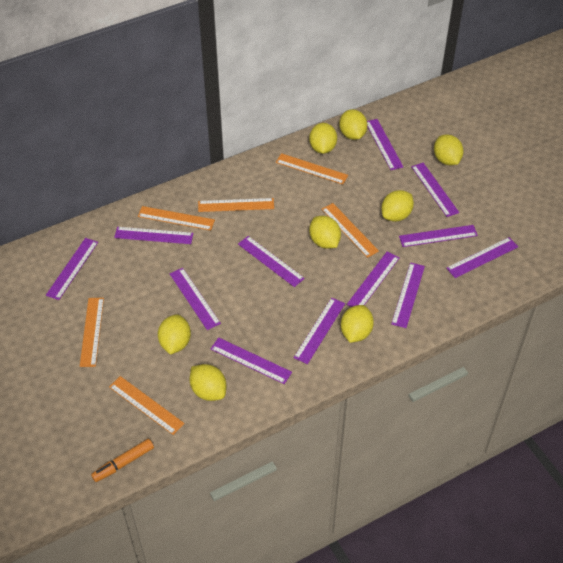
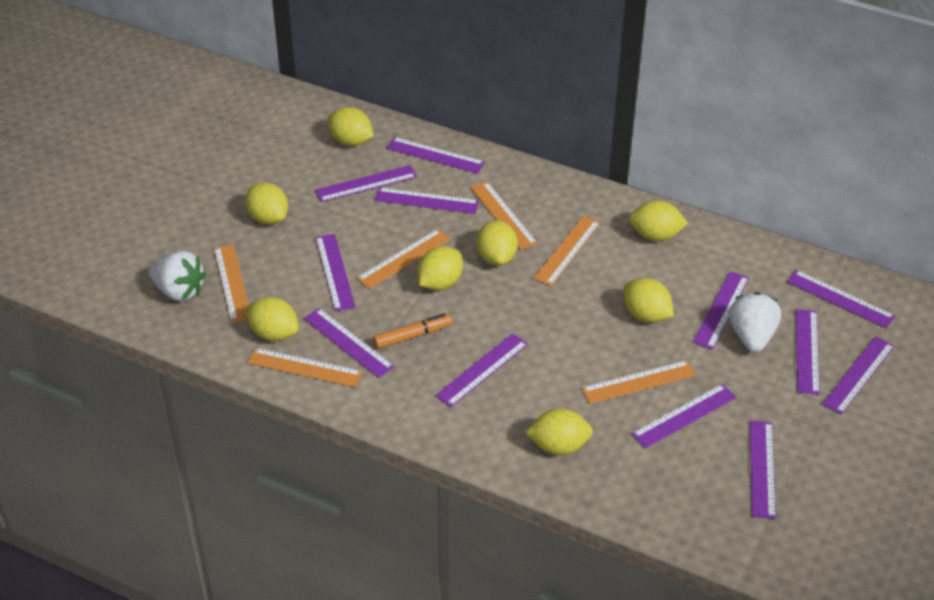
white strawberry: none = 0 -> [148,251,206,301] [729,292,781,353] = 2

